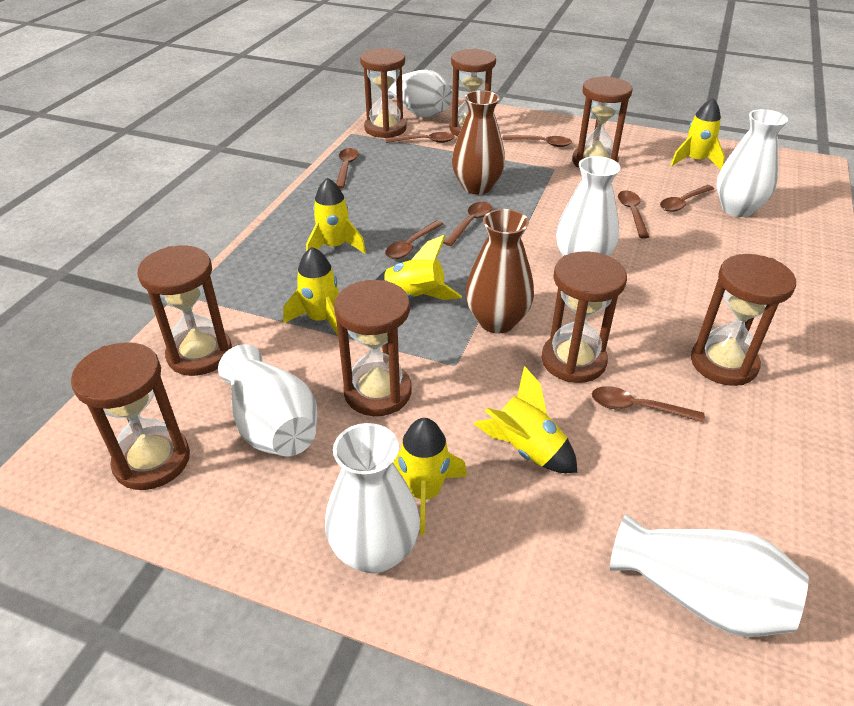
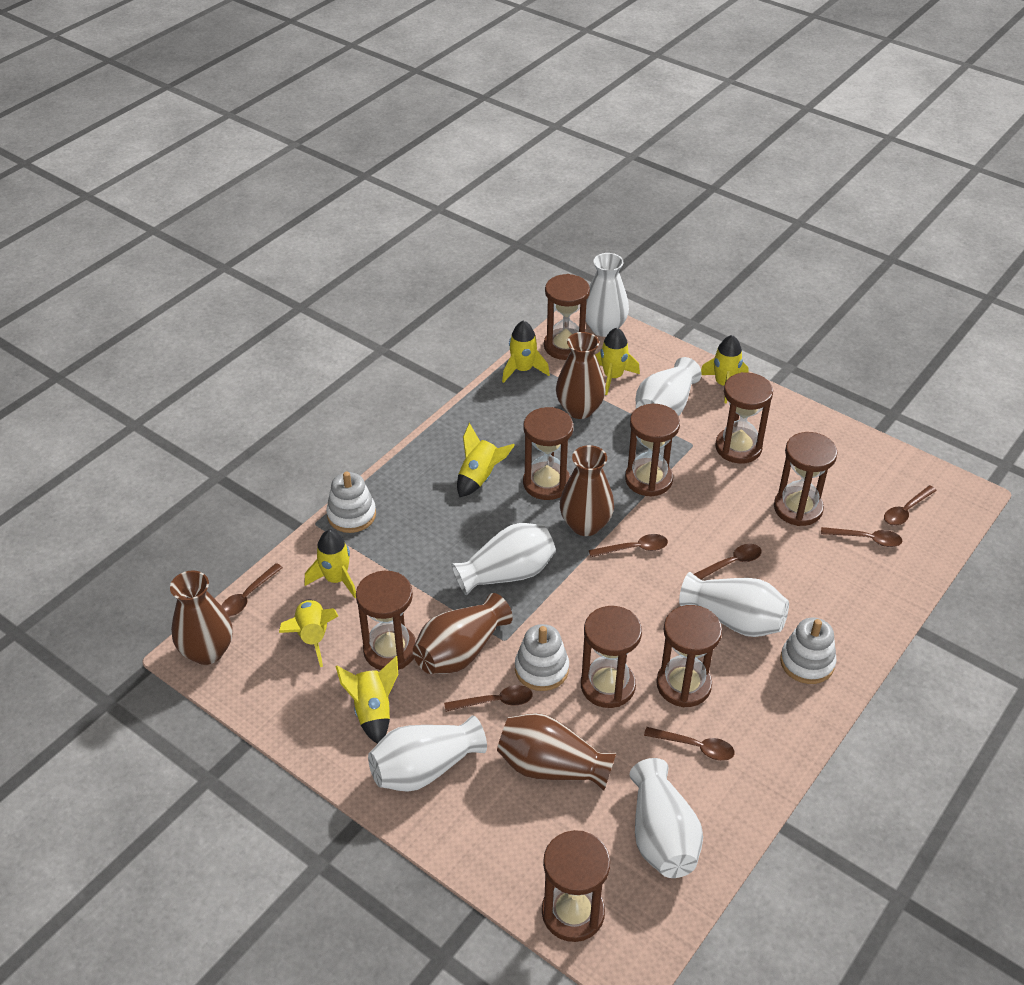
brown hourglass: [71,342,190,490] [138,246,232,376] [334,280,412,416] [360,48,407,138] [450,48,496,136] [542,251,627,383] [572,76,633,168] [691,254,796,386] = 8 -> [356,571,416,670] [523,407,573,500] [542,830,610,942] [544,274,590,360] [581,606,642,708] [625,404,680,497] [656,605,722,707] [715,372,773,464] [774,432,838,526] = 9
brown spoon: [336,148,359,188] [385,220,443,259] [386,132,455,143] [443,202,492,246] [502,135,572,147] [592,386,705,423] [618,190,649,238] [660,185,714,212] = 8 -> [221,563,283,617] [444,685,533,712] [589,534,668,557] [644,727,735,761] [694,544,762,579] [821,527,902,547] [884,485,937,526] = 7
brown vase: [452,90,505,195] [466,209,534,334] = 2 -> [170,570,233,665] [413,593,513,674] [497,713,616,791] [556,332,606,419] [560,445,614,536] = 5
white stacking toy: none = 0 -> [326,471,376,533] [515,624,569,691] [780,618,836,684] = 3
yellow rocket: [283,247,339,335] [306,178,366,254] [376,235,462,300] [393,418,467,535] [474,366,577,473] [671,98,725,170] = 6 -> [279,600,338,667] [304,530,356,598] [335,656,398,744] [457,423,515,497] [502,320,550,383] [595,328,640,395] [701,335,749,403] = 7

